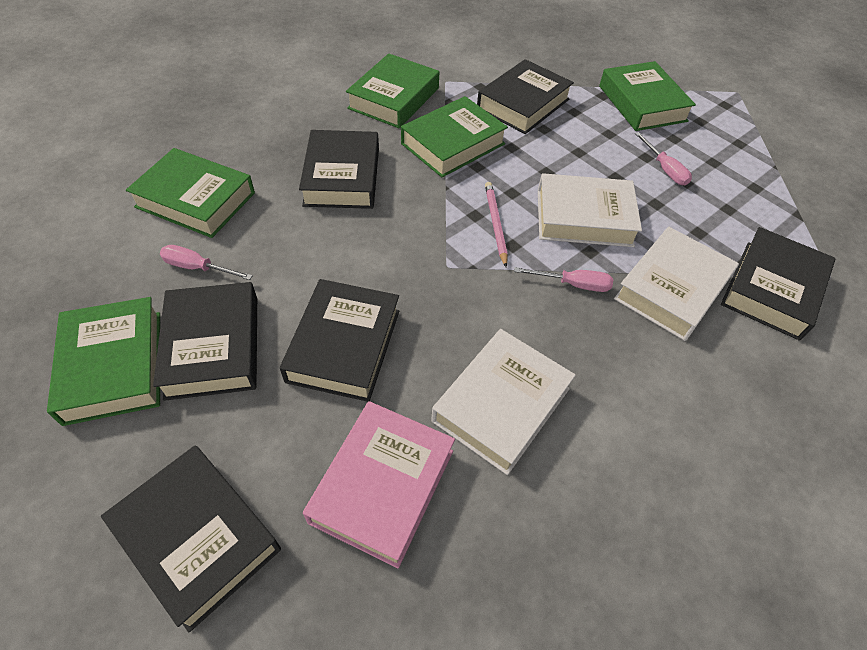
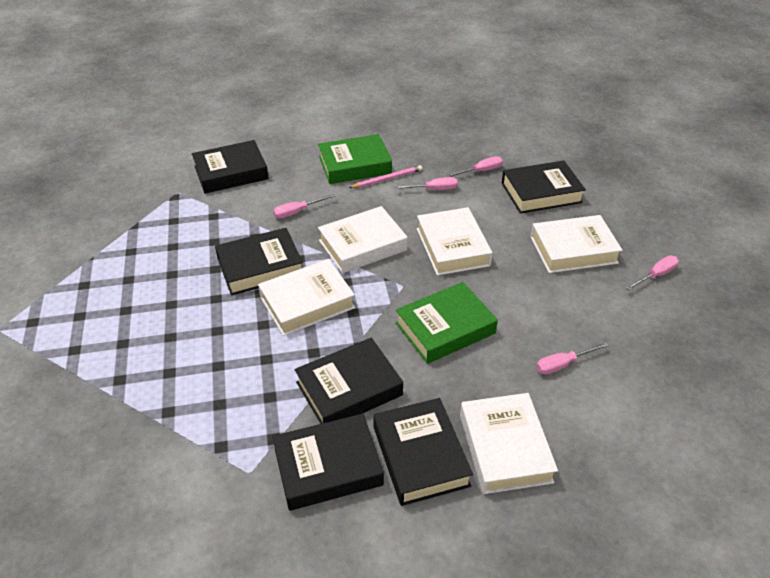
green book: [47,297,160,426] [126,148,255,238] [346,53,439,128] [401,96,508,178] [599,61,696,131] = 5 -> [318,134,392,184] [396,282,498,364] = 2
pink book: [303,401,455,568] = 1 -> none = 0
pink screwdriver: [160,245,253,280] [514,267,613,292] [635,132,692,185] = 3 -> [273,194,335,218] [394,177,458,190] [447,156,503,177] [536,342,609,374] [626,256,679,290] = 5
white book: [431,329,576,475] [538,173,642,247] [614,226,739,341] = 3 -> [258,259,355,336] [318,206,407,273] [417,207,493,276] [460,393,558,494] [530,215,623,273] = 5

